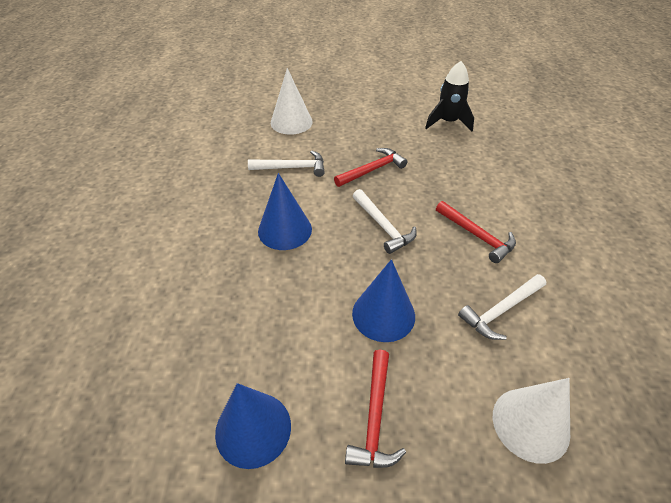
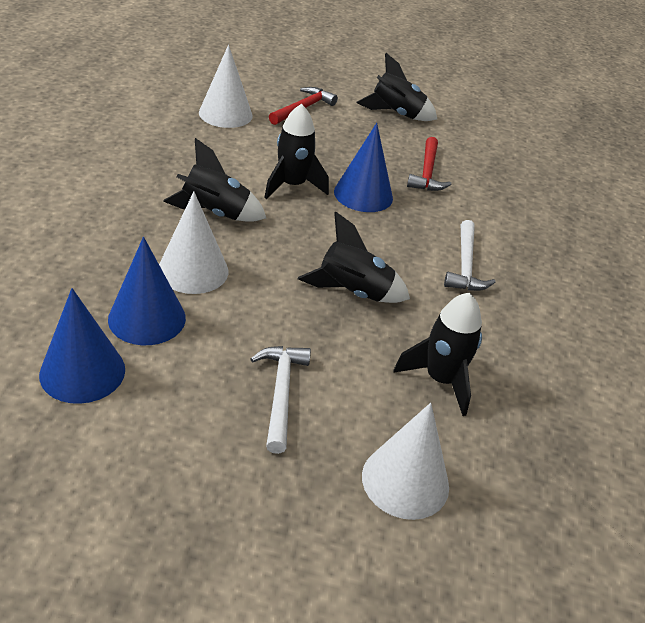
black rocket: [425,61,474,131] = 1 -> [163,138,266,222] [264,104,329,199] [298,212,410,303] [356,53,437,121] [393,292,482,416] = 5
red hammer: [334,148,407,187] [345,350,406,468] [436,201,516,263] = 3 -> [269,87,338,125] [407,137,451,191] = 2
white cone: [271,68,313,135] [493,378,570,464] = 2 -> [159,192,228,294] [199,45,253,128] [362,403,449,520] = 3
white hammer: [248,150,325,177] [353,189,417,254] [458,274,546,340] = 3 -> [250,346,311,454] [444,220,496,291] = 2

